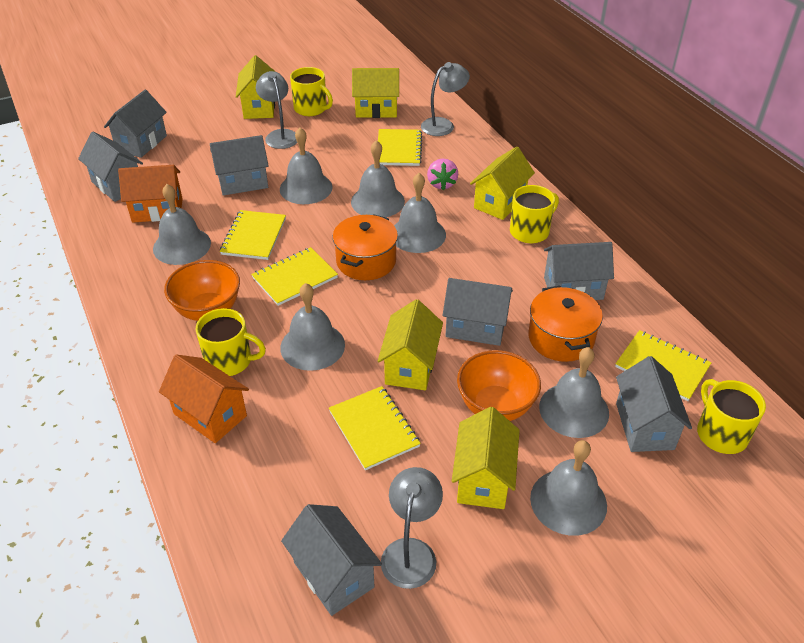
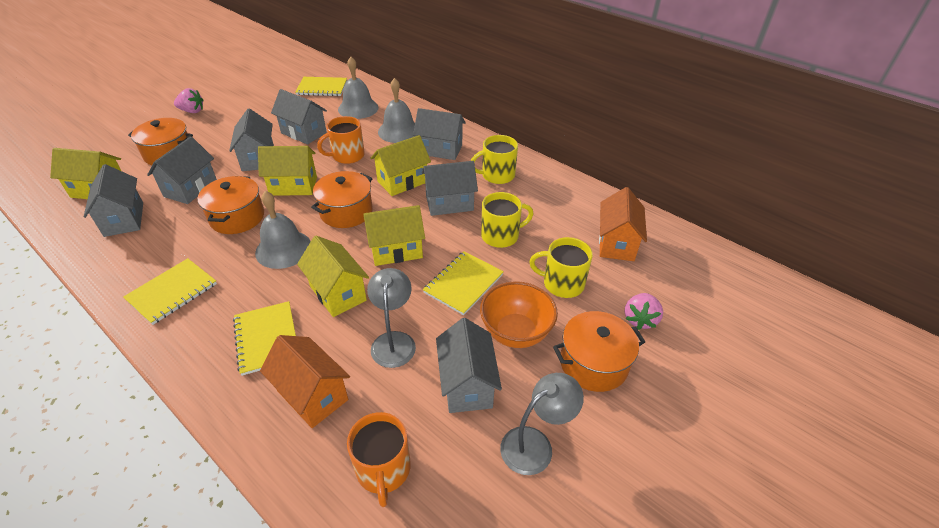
grey bell: [153,184,211,265] [280,128,332,204] [280,283,345,371] [351,140,405,217] [394,173,446,253] [530,440,607,536] [539,347,609,438] = 7 -> [255,191,311,269] [338,57,379,119] [378,78,415,143] = 3
grey lamp: [256,71,297,149] [381,467,443,589] [421,62,470,136] = 3 -> [367,268,416,368] [500,373,584,475] = 2
orange bowl: [164,260,240,321] [457,350,541,421] = 2 -> [480,281,558,348] = 1
orange mug: none = 0 -> [317,116,365,164] [347,412,411,507] = 2
orange pot: [333,215,398,280] [528,286,603,362] = 2 -> [128,118,193,166] [197,176,264,234] [311,171,373,228] [553,311,645,392] = 4
pink strawberry: [427,158,458,190] = 1 -> [174,88,203,113] [624,293,663,330] = 2
yellow mug: [196,308,266,376] [290,67,333,116] [510,185,559,244] [697,379,766,454] = 4 -> [471,135,518,184] [481,192,533,248] [529,237,593,298] = 3
yellow notebook: [220,210,286,260] [251,247,338,306] [329,386,421,470] [378,129,422,166] [615,330,712,401] = 5 -> [123,258,217,325] [233,301,296,376] [295,77,347,96] [423,251,504,315] = 4

